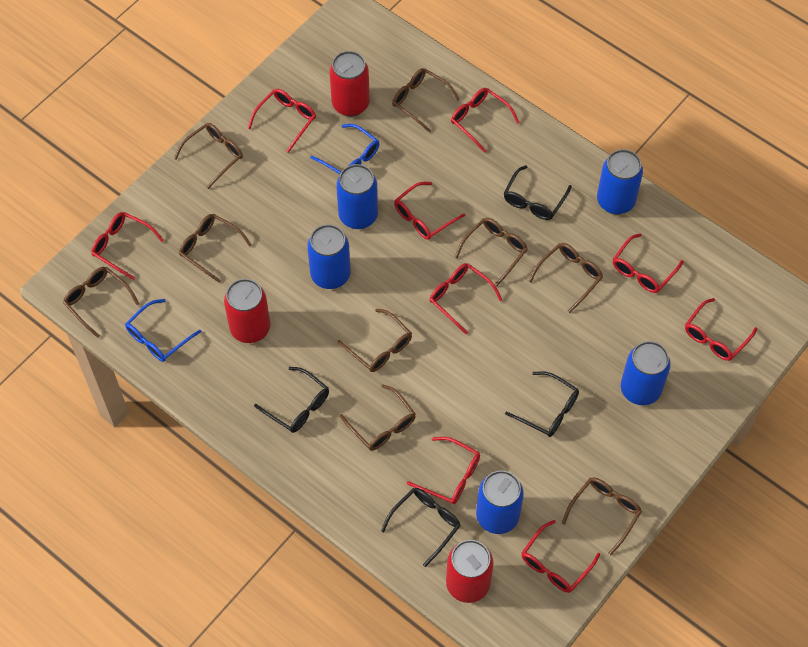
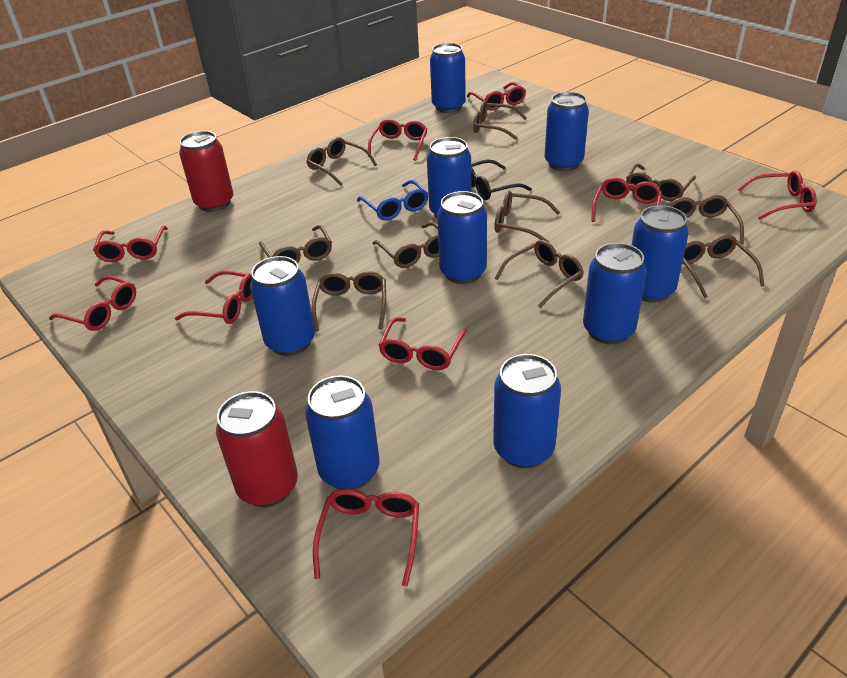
black glasses: [254,367,329,433] [381,488,461,567] [504,165,572,220] [505,371,579,437] = 4 -> [471,159,532,200] = 1
blue can: [307,224,351,289] [336,164,378,229] [476,470,524,534] [597,149,643,215] [621,341,671,405] = 5 -> [250,256,315,356] [305,376,379,490] [427,137,471,218] [430,43,466,113] [437,191,487,284] [493,354,561,468] [545,92,589,171] [583,243,647,344] [632,205,689,302] = 9
blue glasses: [125,299,201,362] [310,124,379,174] = 2 -> [357,180,428,220] = 1
brown glasses: [63,267,139,338] [174,123,243,189] [179,214,252,283] [337,309,412,372] [339,385,416,451] [392,68,460,132] [455,218,528,287] [529,243,603,313] [562,477,642,555] = 9 -> [259,225,332,263] [306,137,377,186] [312,271,386,331] [372,222,439,268] [473,100,527,140] [494,191,560,242] [495,240,584,308] [626,163,696,201] [669,195,744,244] [682,235,765,298] = 10
red can: [224,279,270,343] [329,51,370,117] [446,540,494,603] = 3 -> [179,131,233,212] [216,391,298,507] = 2

